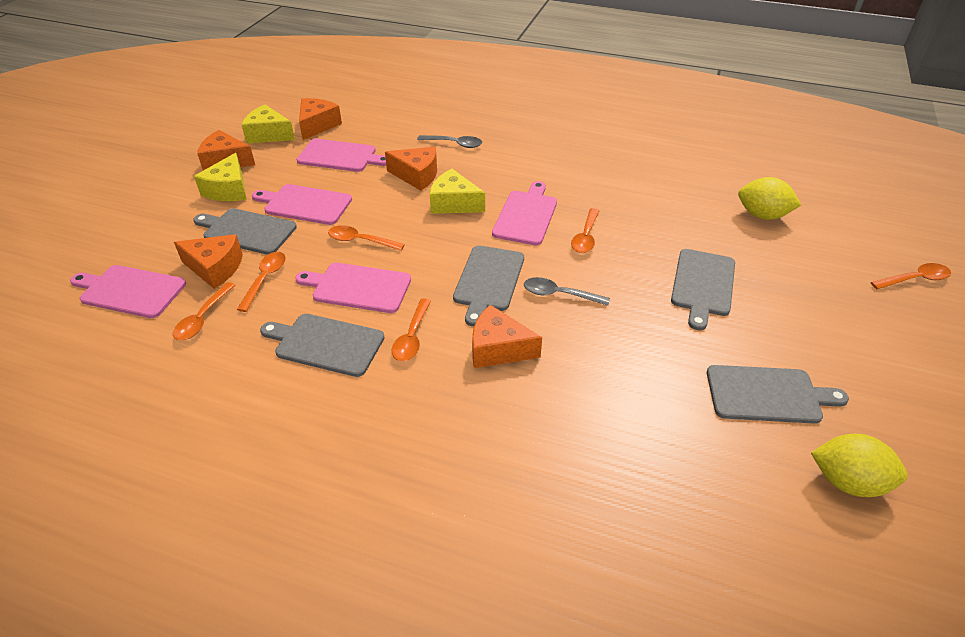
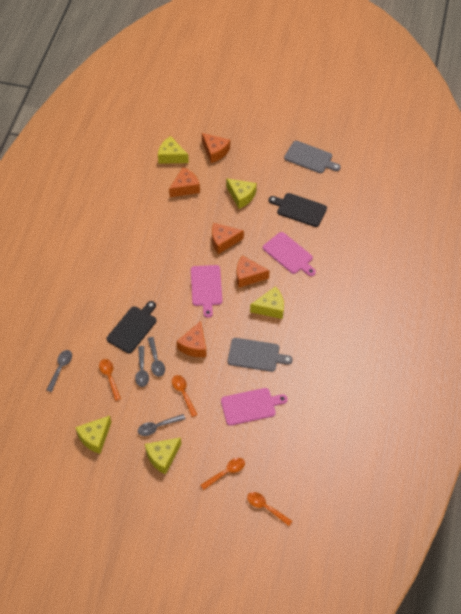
black cutting board: none = 0 -> [107,301,156,353] [268,193,327,227] = 2
grey cutting board: [193,208,297,255] [260,314,385,377] [453,245,524,327] [671,249,735,331] [707,365,849,424] = 5 -> [227,338,293,372] [284,141,341,173] = 2
grey spoon: [417,135,482,148] [524,277,610,306] = 2 -> [46,350,72,392] [135,346,149,387] [138,414,186,436] [148,337,165,377] = 4
orange spoon: [173,282,235,340] [237,252,286,312] [328,225,405,251] [392,298,431,361] [571,208,599,253] [871,263,951,289] = 6 -> [99,359,121,401] [172,375,198,417] [200,458,245,490] [247,492,293,526] = 4
pink cutting board: [70,265,186,318] [252,184,352,225] [295,263,411,313] [296,139,386,172] [492,181,557,245] = 5 -> [191,265,222,318] [221,388,288,426] [263,232,316,276] = 3
yellow cheese: [194,153,247,201] [242,105,295,144] [430,169,485,214] = 3 -> [75,416,111,454] [145,437,181,475] [158,136,189,164] [226,178,257,209] [250,286,284,319] = 5
yellow lemon: [738,177,801,220] [811,434,908,497] = 2 -> none = 0

